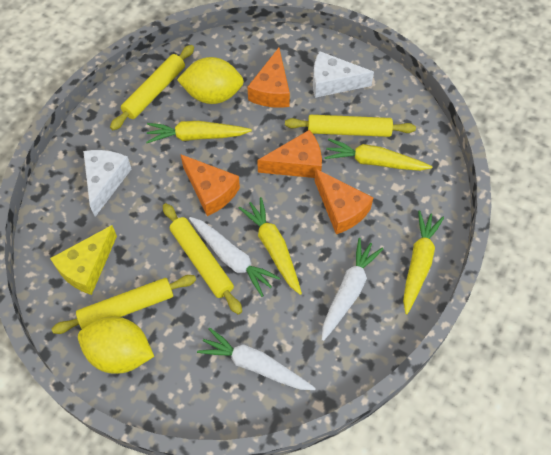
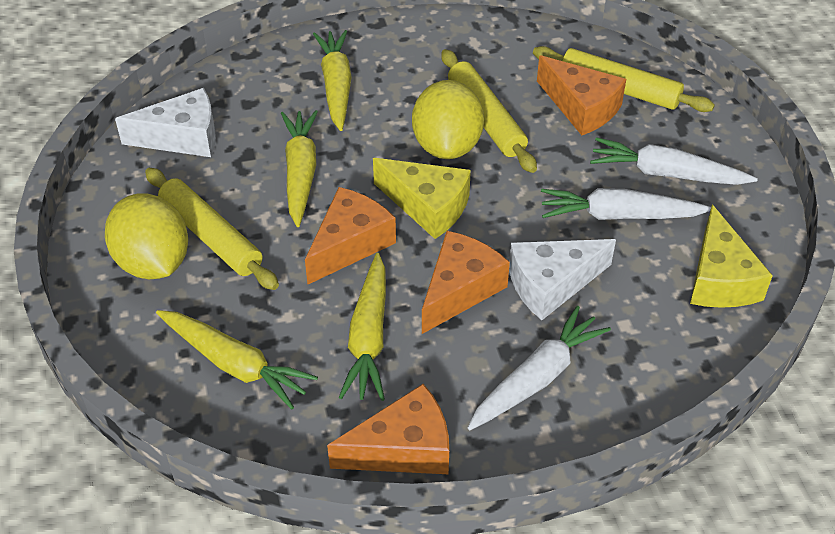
yellow cheese: [50,225,117,295] = 1 -> [373,158,471,239] [690,205,773,308] = 2
yellow rolling pin: [51,275,196,334] [110,45,194,130] [163,203,242,315] [285,115,416,137] = 4 -> [145,168,279,290] [441,49,537,173] [533,46,715,112] = 3

